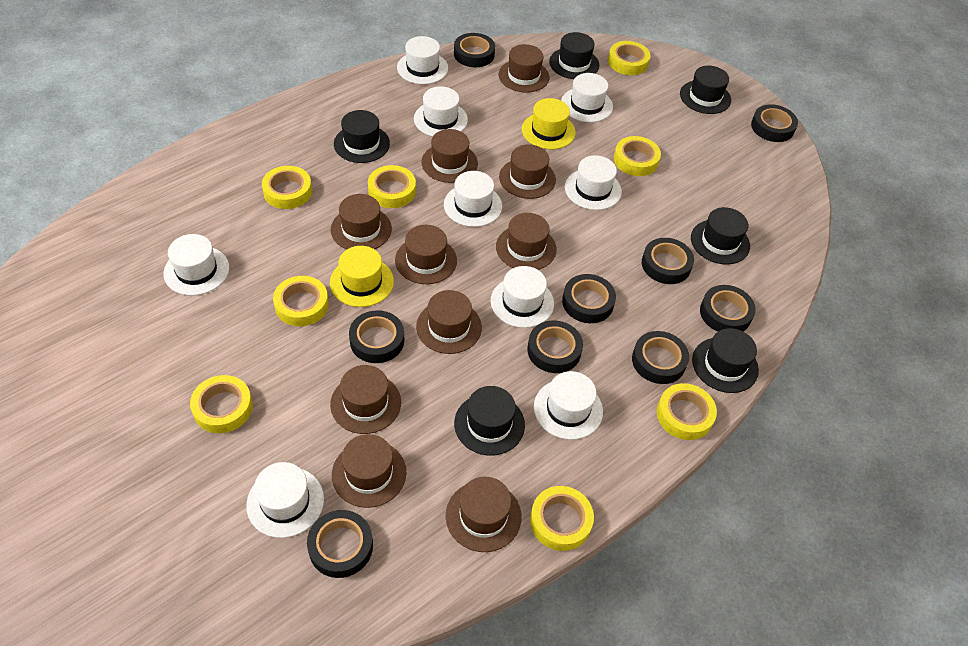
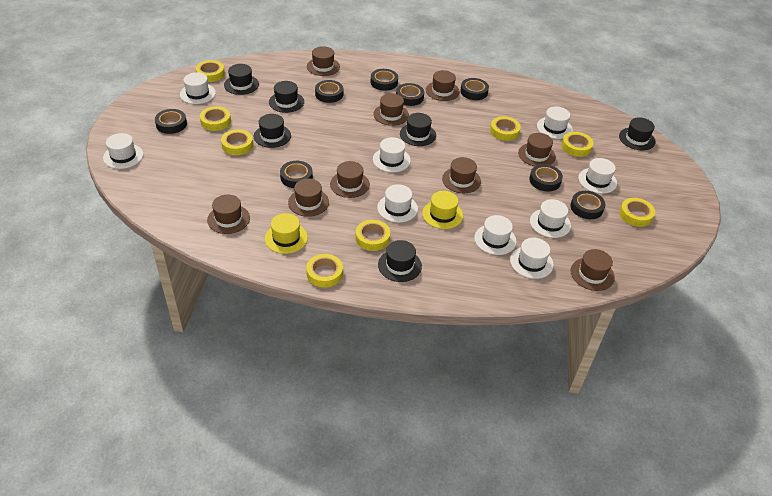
black tape: [307,510,373,578] [349,310,404,363] [454,33,495,67] [527,320,583,373] [562,274,616,323] [632,331,689,384] [642,238,694,284] [700,285,756,332] [751,104,798,142] = 9 -> [155,109,187,134] [280,161,313,188] [315,80,343,103] [371,69,398,91] [396,83,424,106] [460,78,489,100] [529,164,563,191] [570,191,606,219] = 8
brown hat: [330,365,401,434] [331,194,392,250] [332,434,406,508] [395,225,457,284] [416,290,482,354] [421,129,478,183] [446,477,521,552] [496,213,557,270] [499,44,550,93] [499,144,556,199] = 10 -> [207,195,250,234] [288,178,329,217] [307,46,340,76] [330,161,370,198] [373,93,409,126] [426,70,460,101] [442,157,481,193] [518,133,556,166] [571,249,615,291] = 9

